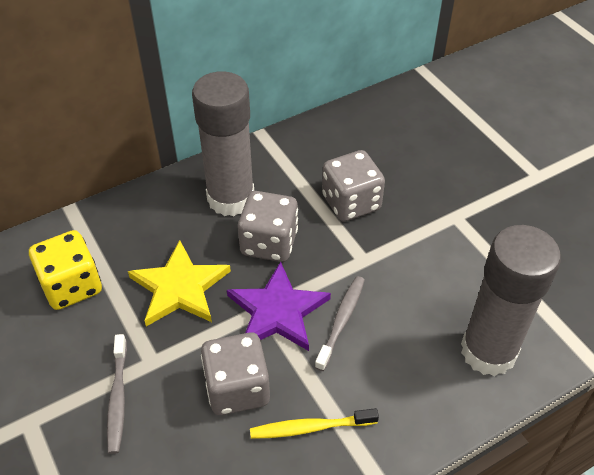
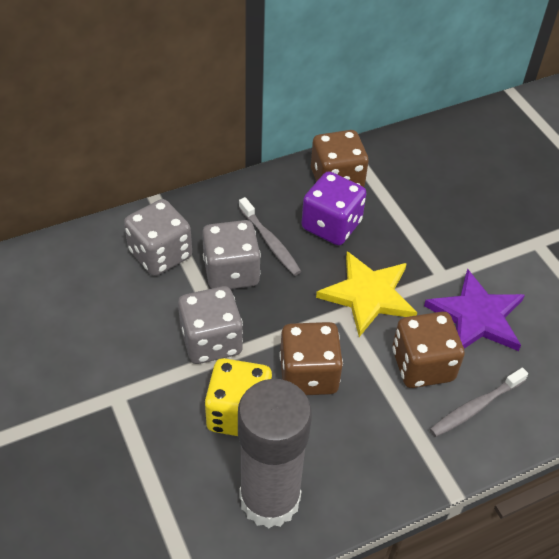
brown dice: none = 0 -> [280,322,343,395] [311,130,369,187] [392,312,465,388] = 3
grey glue stick: [192,71,254,216] [461,225,561,376] = 2 -> [238,379,312,528] = 1
purple dice: none = 0 -> [302,171,367,245] = 1
yellow toothbrush: [250,408,379,439] = 1 -> none = 0

